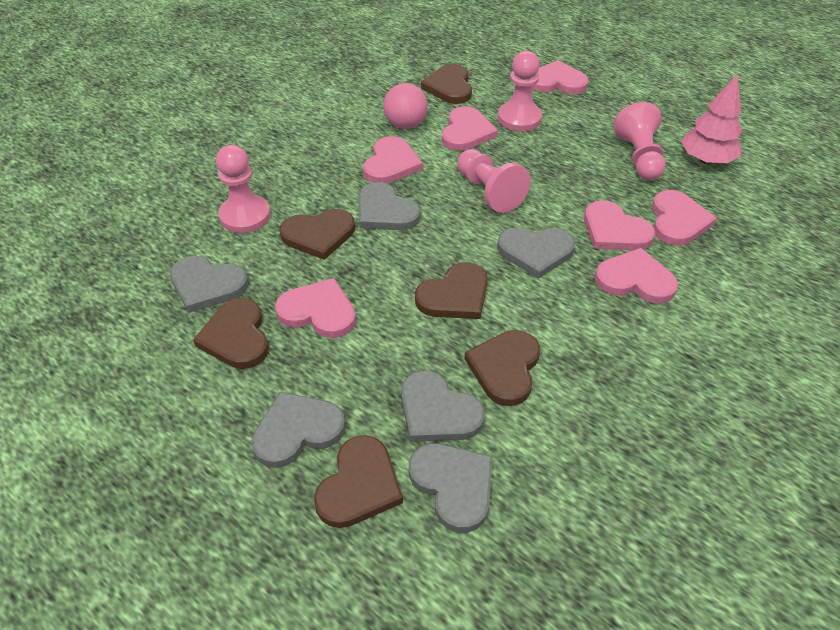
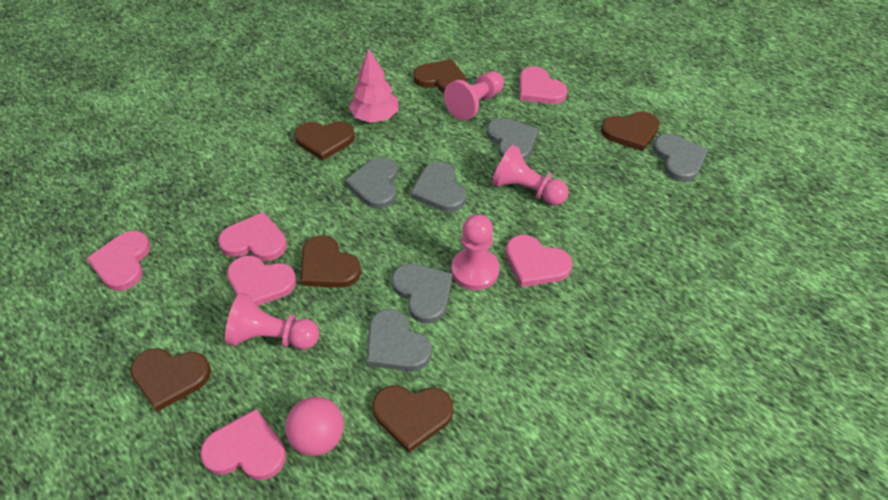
pink heart: [275,278,356,338] [363,136,423,184] [442,106,498,151] [531,60,588,94] [584,200,655,250] [595,248,678,304] [652,190,717,246] = 7 -> [86,231,150,291] [200,409,286,480] [218,212,287,261] [227,256,297,306] [506,235,573,287] [519,66,568,104] = 6

